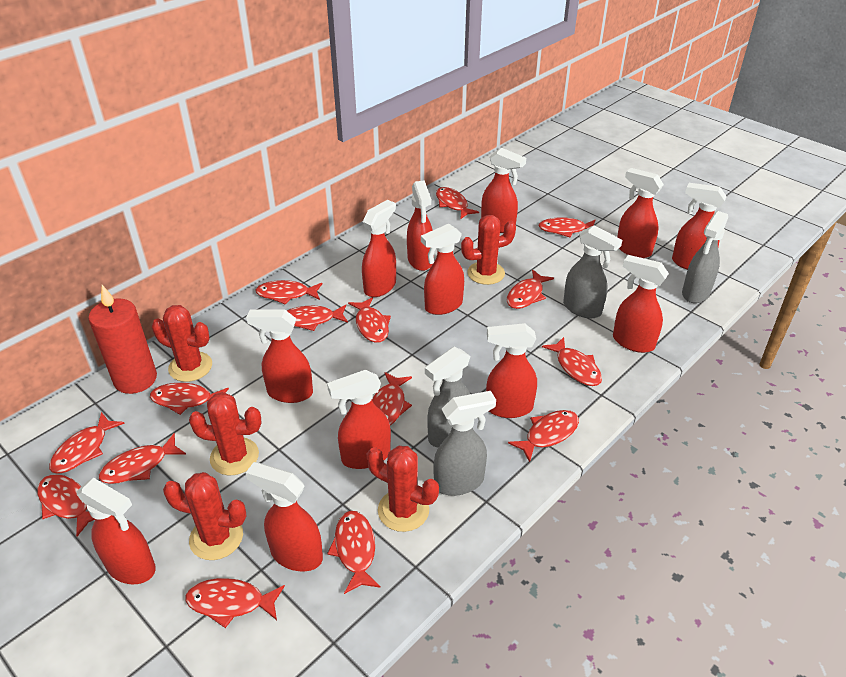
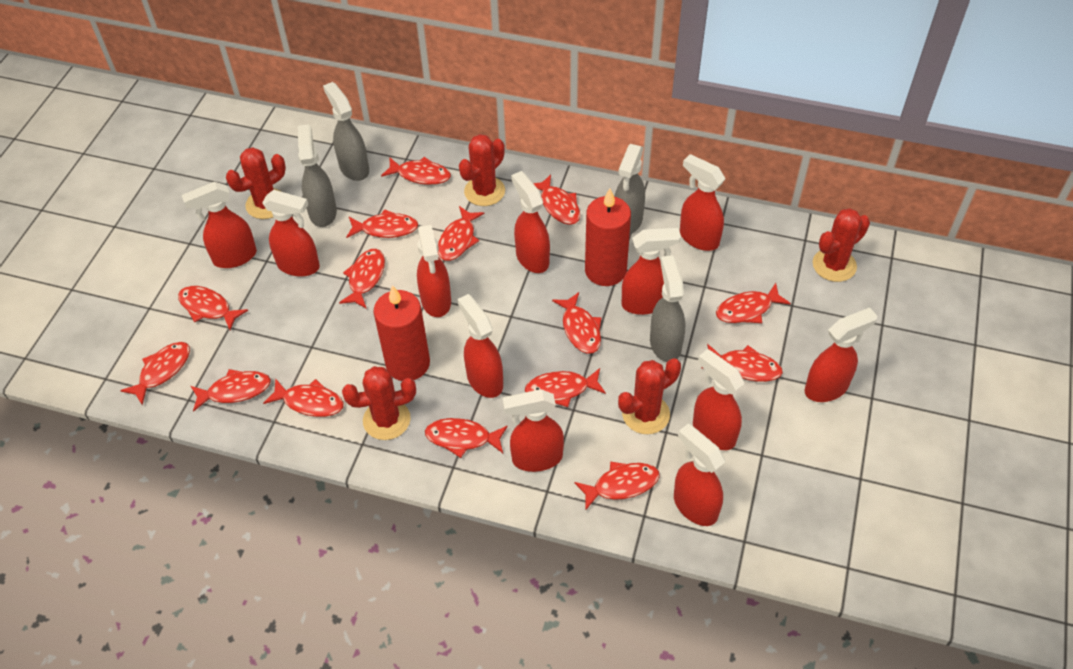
red candle: [88,285,157,394] = 1 -> [373,285,430,381] [585,188,631,286] = 2
red spray bottle: [77,478,156,584] [246,310,313,403] [246,462,323,571] [327,370,391,469] [362,200,396,297] [407,180,434,271] [421,224,464,315] [481,148,526,233] [486,323,537,418] [613,255,669,353] [617,168,664,258] [672,183,727,270] = 12 -> [182,182,257,268] [262,190,320,277] [417,224,451,317] [457,294,503,398] [503,389,564,472] [511,171,550,273] [622,228,681,315] [674,424,725,526] [680,154,725,251] [693,349,745,450] [805,308,878,402] = 11

